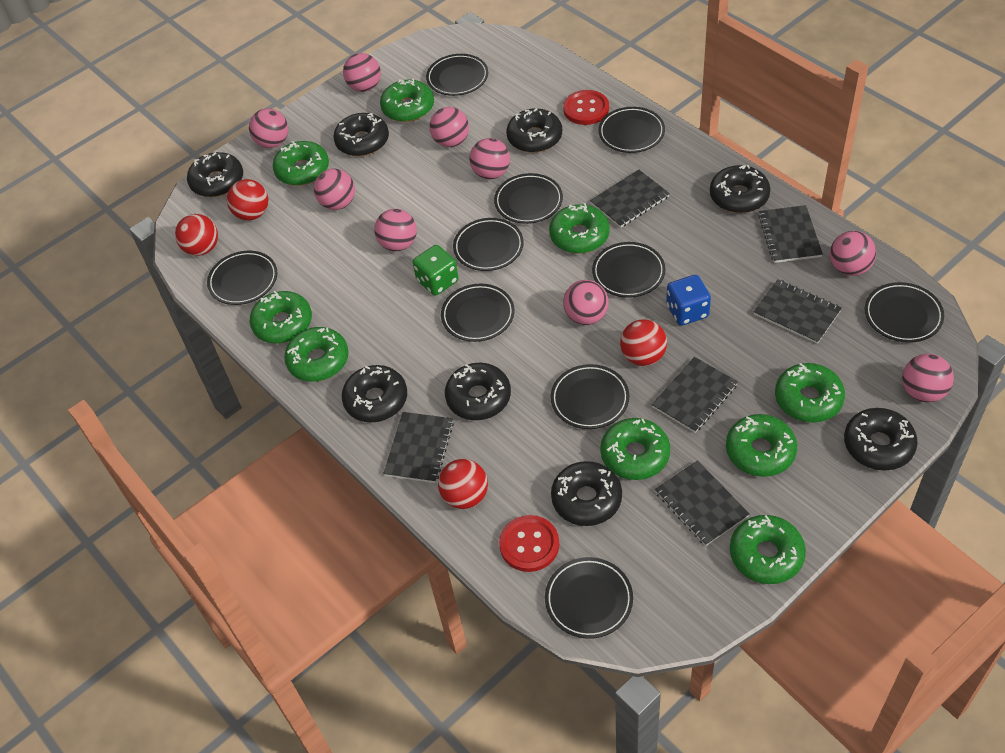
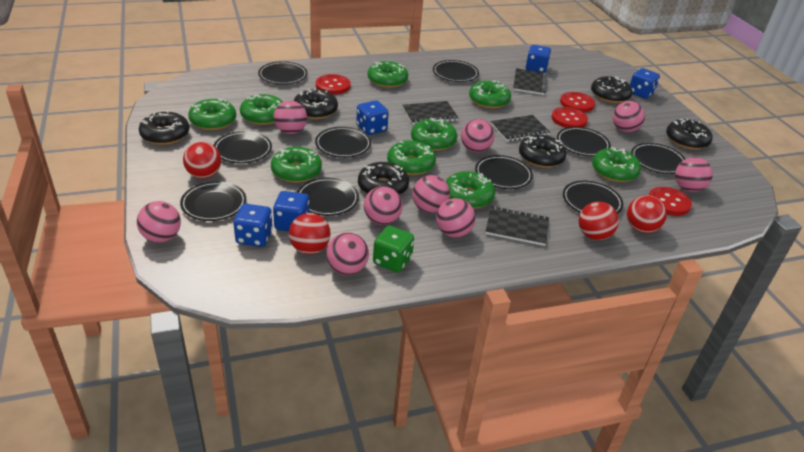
black donut: [187,152,243,197] [334,113,389,157] [342,365,407,423] [445,363,511,420] [506,108,562,153] [551,461,622,526] [710,165,770,213] [844,408,918,471] = 8 -> [139,111,189,145] [294,88,338,119] [358,162,409,195] [519,135,566,168] [591,76,632,103] [666,118,713,150] = 6
black notebook: [383,412,454,483] [590,170,670,228] [652,357,738,433] [655,460,750,546] [754,279,842,344] [758,205,823,263] = 6 -> [402,101,458,125] [485,206,549,246] [491,115,550,142] [513,68,547,95] = 4
blue dice: [666,275,711,326] = 1 -> [233,204,273,247] [273,191,309,231] [356,100,389,135] [526,45,551,73] [630,68,660,99] = 5
red button: [499,515,559,572] [563,90,609,125] = 2 -> [316,74,351,95] [551,107,588,128] [560,92,595,112] [649,187,692,216] = 4

